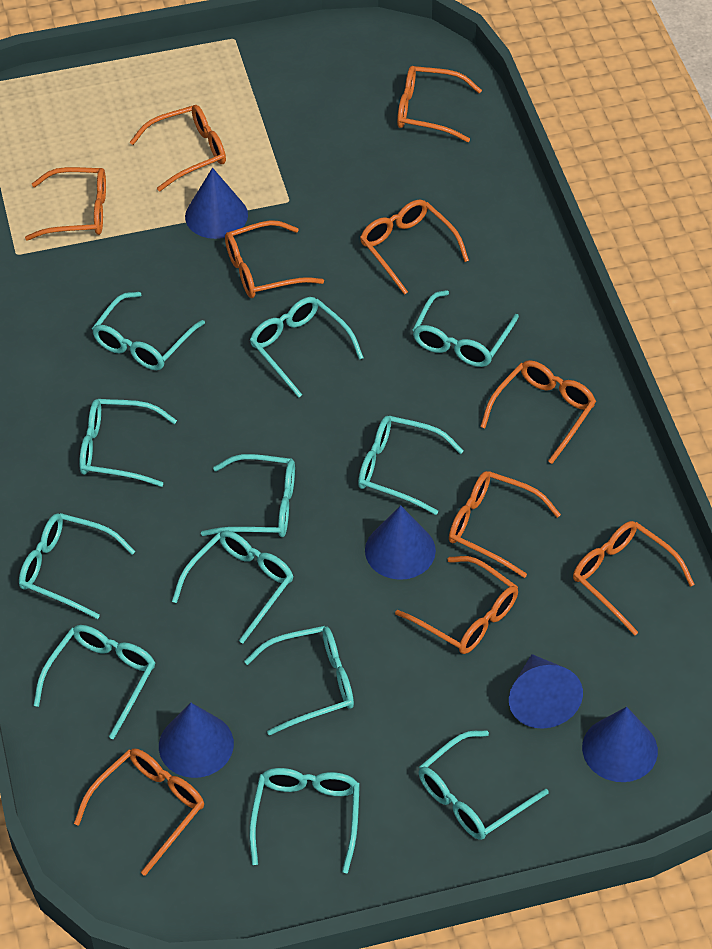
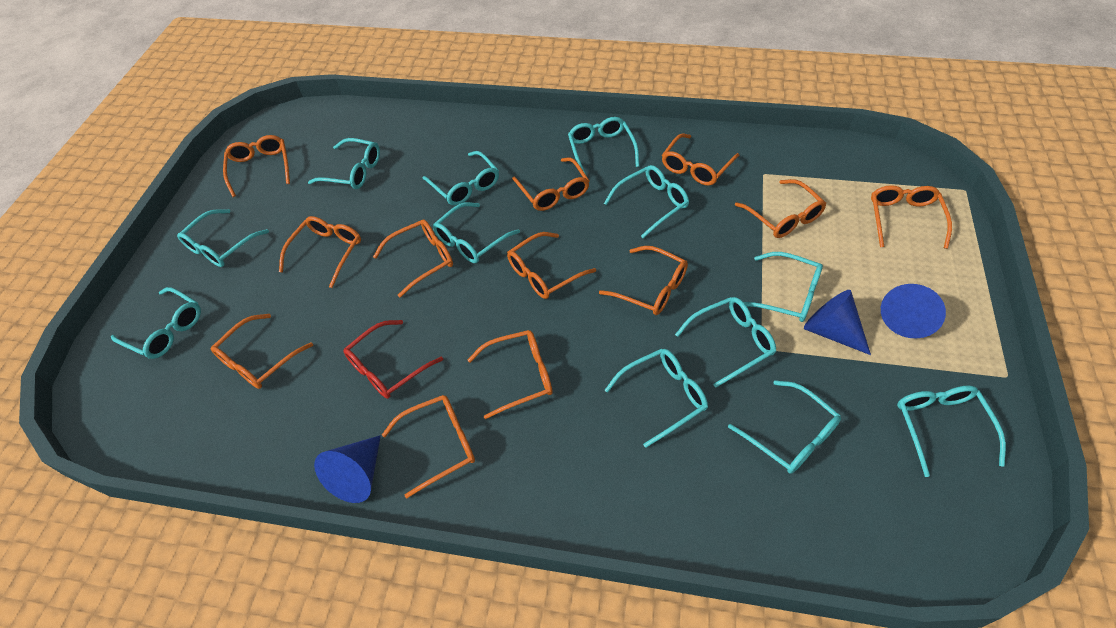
blue cone: [159,703,234,778] [185,168,248,239] [365,505,436,580] [509,654,583,729] [582,707,658,782] = 5 -> [314,435,381,503] [804,290,871,355] [881,284,946,338] = 3
orange glasses: [25,167,106,240] [74,748,204,876] [130,105,226,191] [225,220,324,298] [360,200,469,295] [395,556,518,654] [397,66,482,142] [449,471,561,578] [480,360,596,464] [573,521,695,636] = 10 -> [211,314,313,389] [223,135,290,197] [279,216,361,288] [373,220,453,297] [382,395,475,498] [468,330,553,419] [507,232,596,299] [512,157,590,211] [599,246,688,315] [662,134,739,186] [735,179,827,238] [871,185,952,249] = 12
red glasses: none = 0 -> [344,320,443,399] = 1

